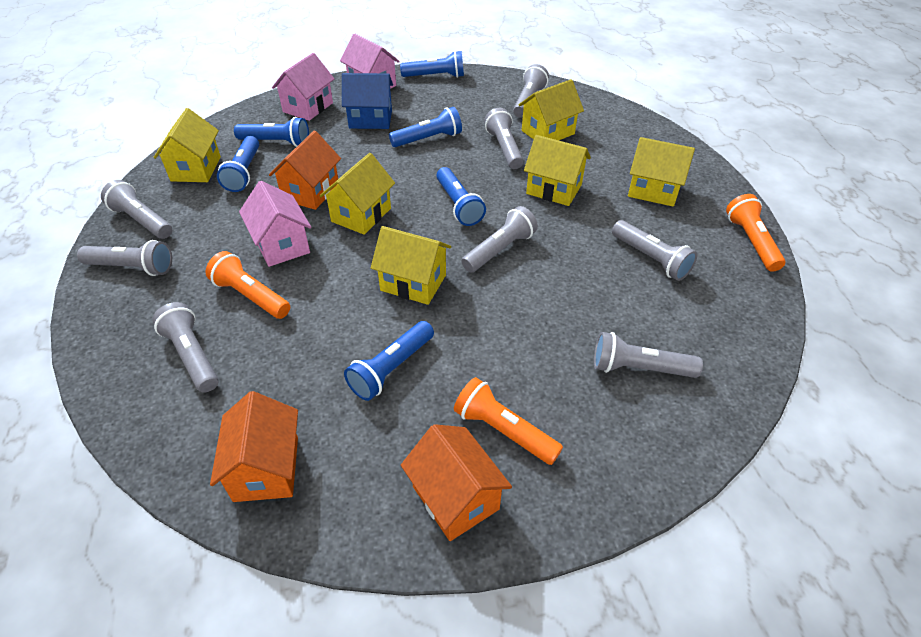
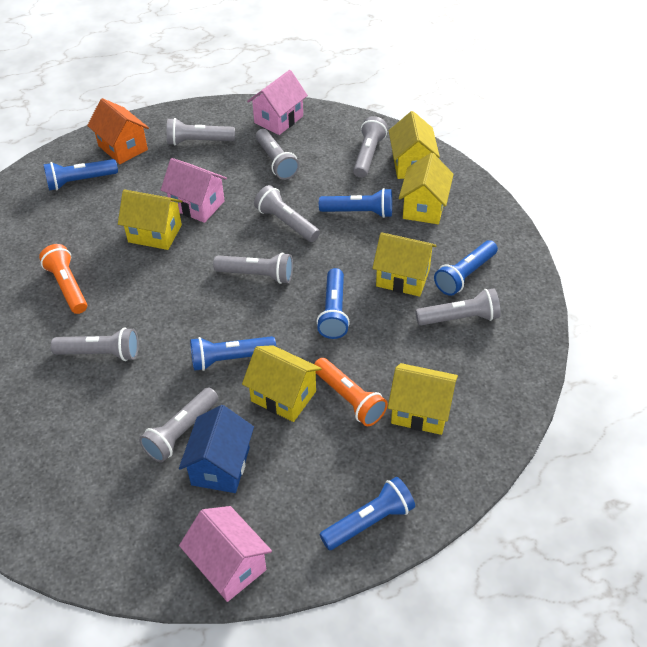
orange flashlight: [205,251,290,319] [454,377,563,465] [726,194,785,272] = 3 -> [39,244,87,314] [314,358,388,426] = 2
orange house: [210,391,298,502] [269,131,341,210] [401,424,512,541] = 3 -> [87,98,149,164] = 1

